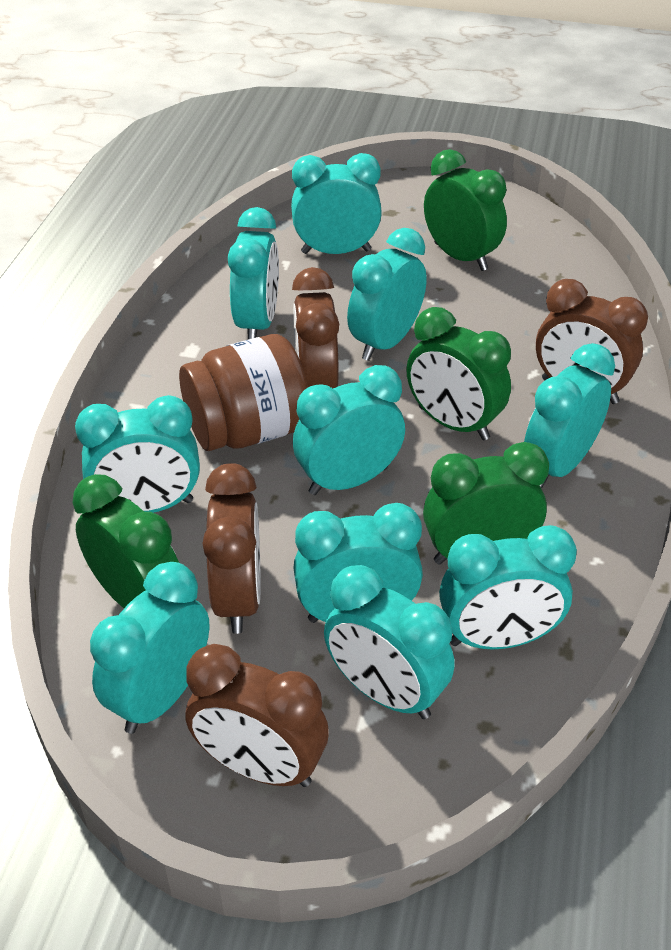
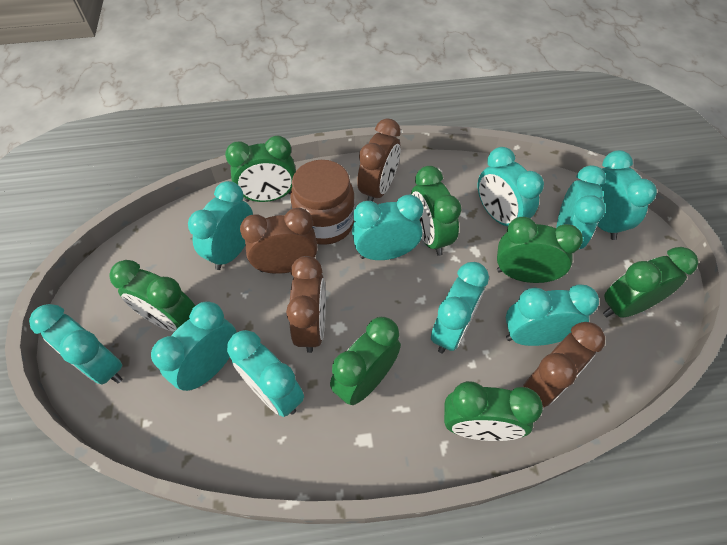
green clock: [72,474,179,608] [406,307,511,440] [423,442,549,565] [424,149,507,271] = 4 -> [109,260,195,332] [225,136,296,202] [330,317,401,405] [411,166,461,256] [444,381,543,441] [497,217,583,283] [603,247,698,318] = 7

